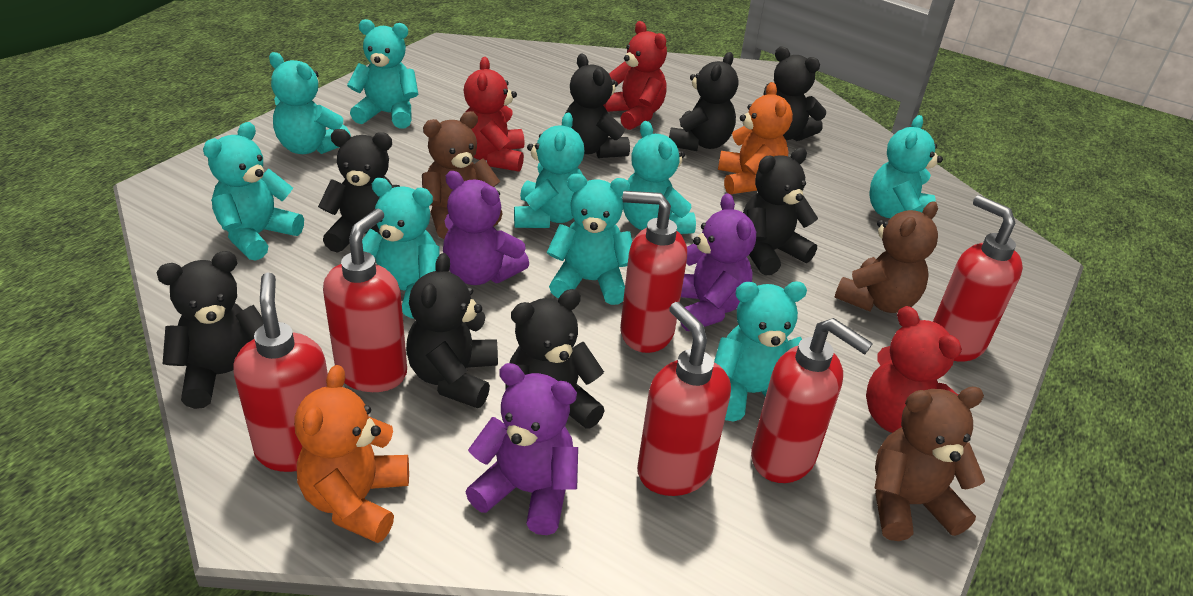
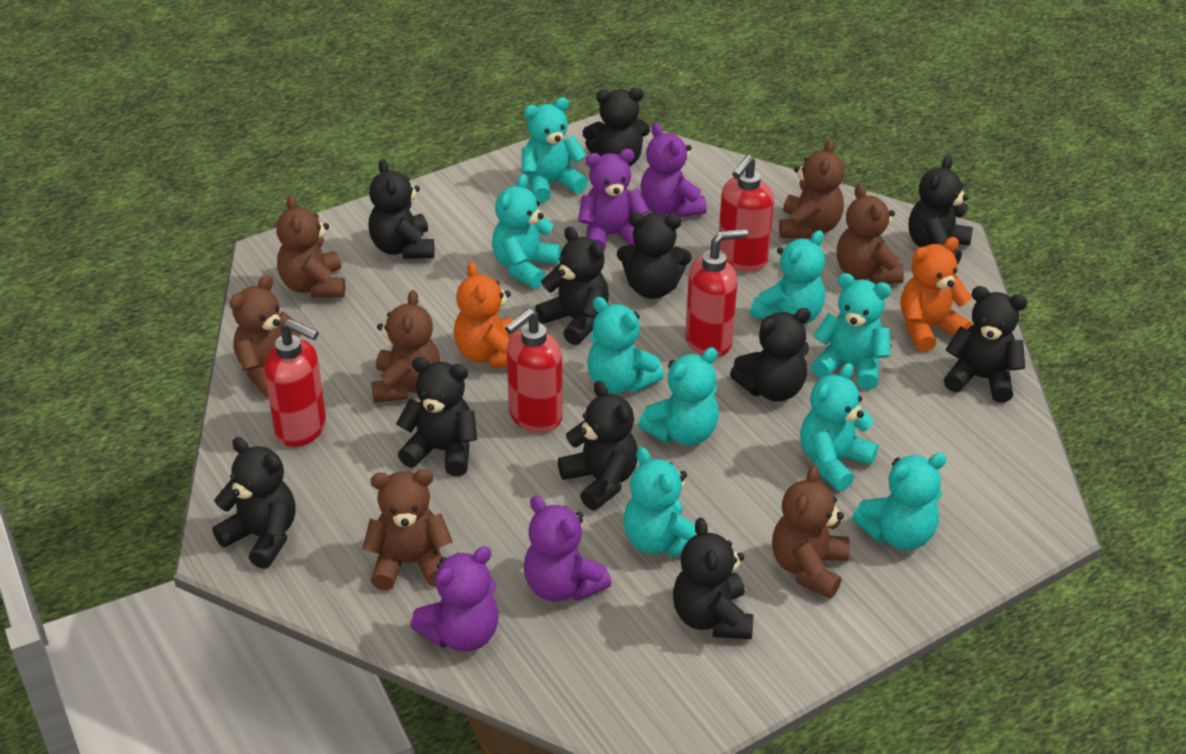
black teddy bear: [156,251,264,409] [318,129,400,253] [406,253,498,408] [505,289,605,429] [566,53,630,158] [669,52,738,151] [743,147,818,276] [763,47,826,141] = 8 -> [212,437,296,569] [368,159,434,259] [396,357,477,476] [535,226,609,345] [558,381,638,510] [583,88,650,166] [617,212,692,299] [673,518,753,639] [730,308,811,402] [909,156,973,265] [944,286,1028,403] = 11
brown teddy bear: [422,111,503,239] [834,202,938,313] [874,387,985,541] = 3 -> [230,275,301,397] [276,195,345,298] [362,469,453,591] [371,290,440,403] [772,465,850,599] [779,139,844,238] [837,184,904,284] = 7
purple teddy bear: [443,171,529,285] [466,363,578,535] [681,193,756,331] = 3 -> [410,546,499,652] [524,496,612,601] [578,149,649,252] [640,123,707,218] = 4
red soap dispenser: [233,272,328,472] [323,209,407,392] [620,191,687,353] [637,302,731,496] [751,318,873,483] [933,195,1023,362] = 6 -> [264,319,326,447] [505,309,563,433] [685,229,748,357] [719,155,774,272] = 4
red teddy bear: [464,57,525,172] [603,21,667,130] [866,306,962,433] = 3 -> none = 0

